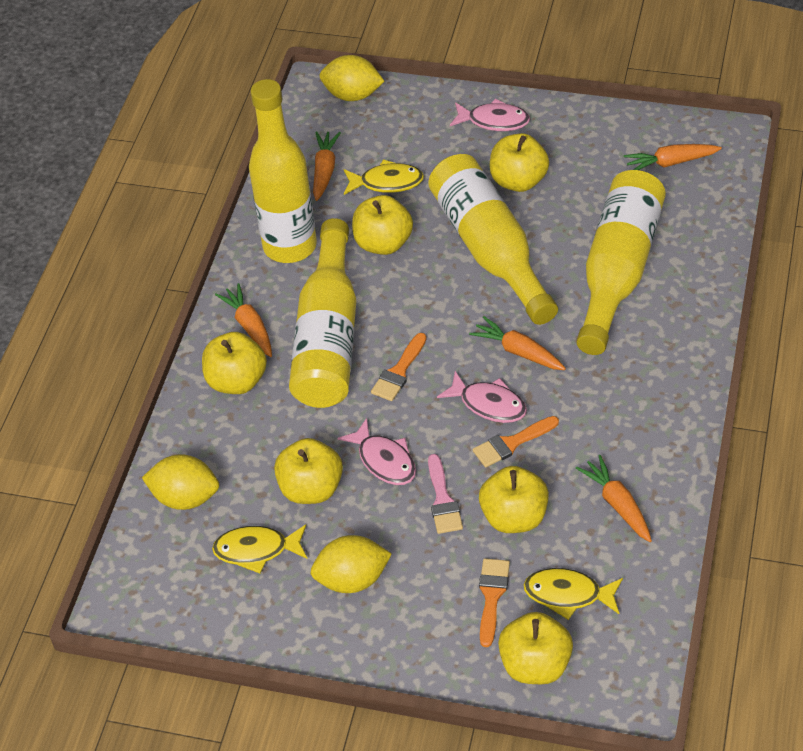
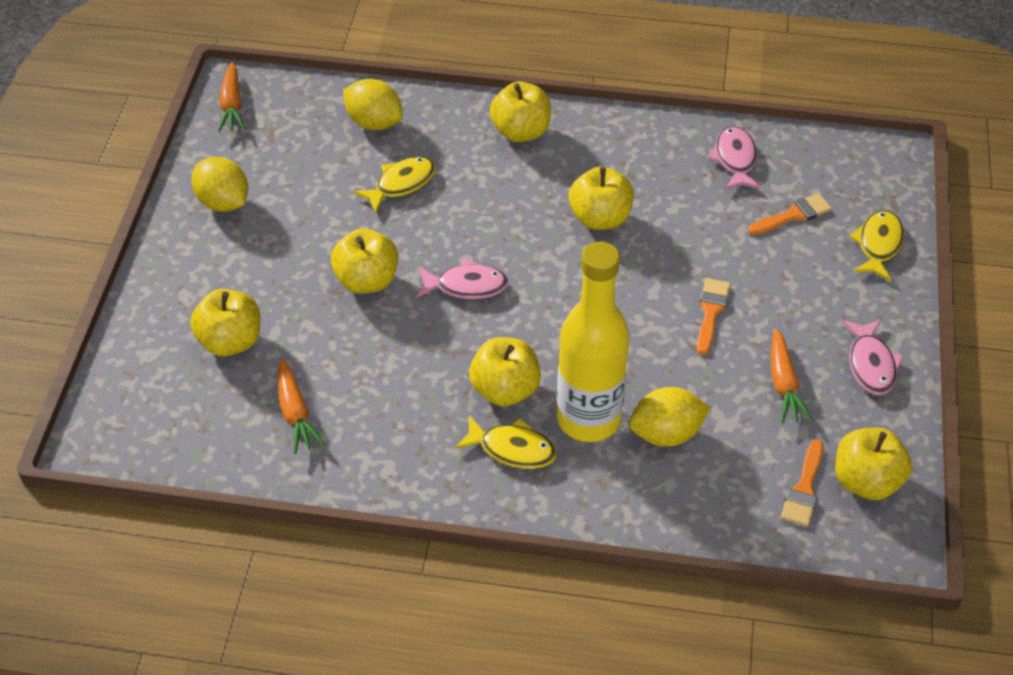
orange carrot: [215,283,272,357] [313,132,341,201] [469,316,566,370] [576,455,652,542] [624,144,722,170] = 5 -> [218,62,245,132] [278,358,325,454] [771,329,812,423] = 3
pink brush: [428,454,463,534] = 1 -> none = 0
yellow bottle: [249,79,317,263] [289,218,356,408] [428,154,558,325] [576,170,666,355] = 4 -> [557,242,630,442] = 1

